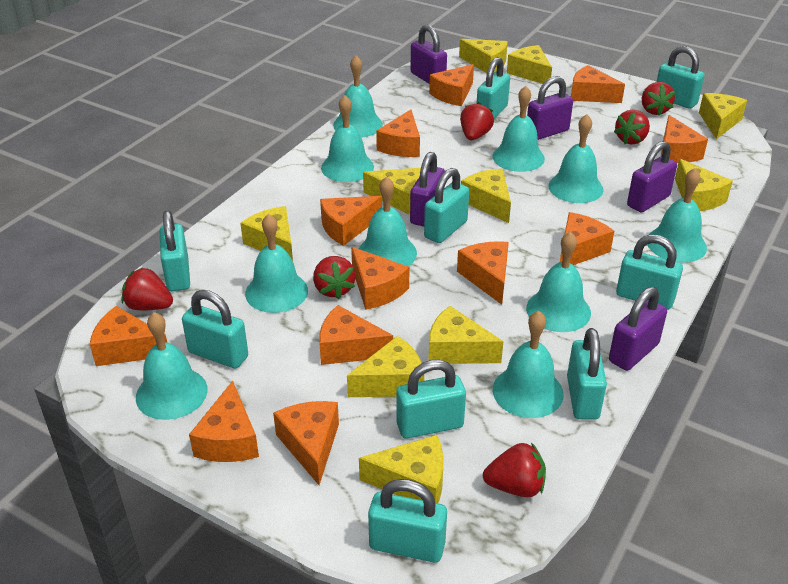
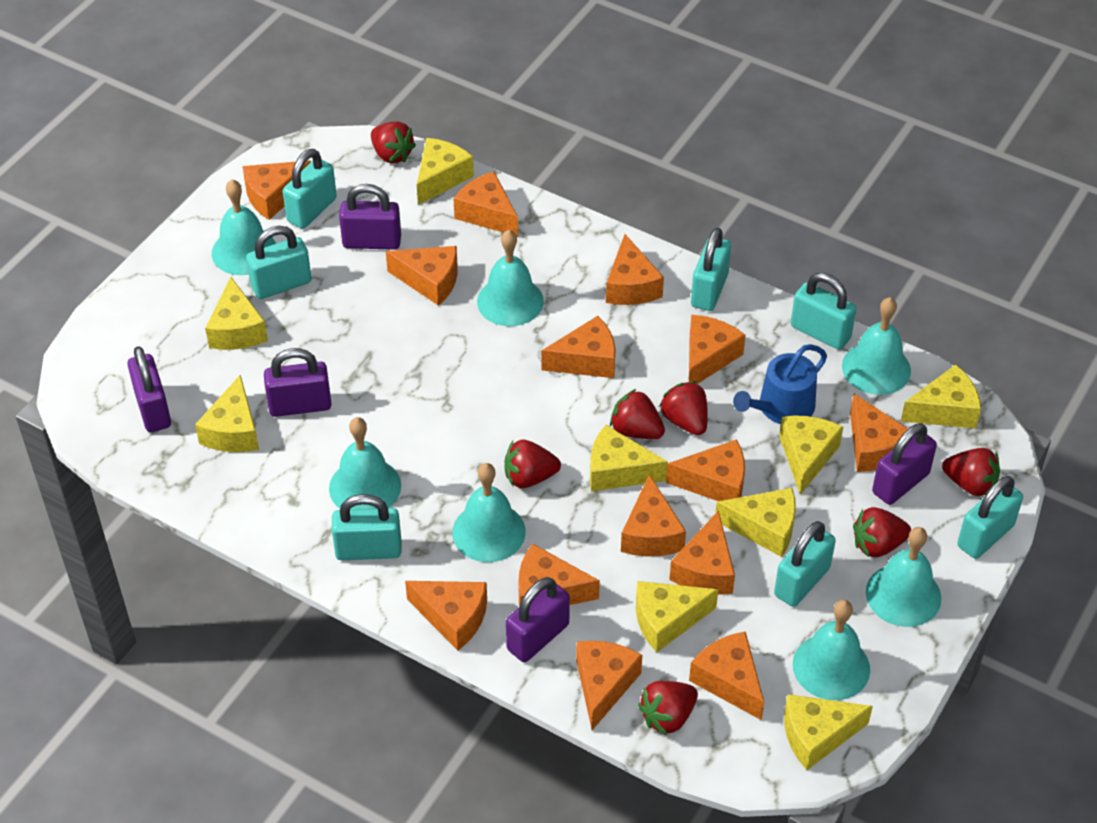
blue watering can: none = 0 -> [733,344,827,424] = 1
orange cheese: [90,306,167,366] [189,381,259,462] [273,401,339,485] [319,305,393,365] [320,196,382,246] [351,247,410,310] [376,110,420,157] [429,64,474,106] [457,241,509,305] [560,212,614,265] [571,65,625,103] [661,115,708,163] = 12 -> [242,160,311,220] [386,246,458,306] [405,581,487,651] [454,171,518,237] [518,543,600,606] [541,316,615,378] [576,641,642,730] [606,234,664,305] [621,475,686,557] [666,439,745,501] [669,511,735,595] [689,315,745,384] [689,631,764,720] [850,394,908,472] = 14
red strawberry: [122,267,173,310] [313,256,356,299] [460,102,494,140] [483,442,546,497] [614,110,650,145] [642,82,675,116] = 6 -> [371,122,416,163] [504,440,561,488] [610,389,665,439] [638,681,698,735] [659,381,708,435] [853,507,911,558] [942,448,1000,496] = 7
turquoise bell: [136,312,208,420] [245,214,308,313] [321,95,374,182] [333,55,383,138] [358,176,417,266] [493,86,545,172] [493,311,564,418] [526,231,591,332] [548,114,603,203] [647,168,707,263] = 10 -> [212,179,276,275] [329,417,401,510] [452,463,526,562] [477,230,544,326] [793,600,870,700] [842,297,911,395] [866,527,941,627] = 7
turquoise padlock: [160,211,190,291] [182,290,248,369] [368,479,447,563] [396,360,466,438] [424,168,469,243] [477,57,510,119] [567,328,607,420] [616,235,683,310] [657,46,705,109] = 9 -> [246,226,312,299] [283,149,337,229] [332,494,401,560] [691,228,731,311] [774,521,836,607] [791,273,856,350] [957,476,1023,559] = 7
yellow cheese: [240,206,293,261] [347,336,424,397] [359,435,443,503] [363,168,421,214] [428,306,503,364] [459,39,508,73] [461,169,511,223] [507,45,552,84] [675,159,733,211] [699,93,747,139] = 10 -> [195,375,259,452] [205,277,268,350] [417,138,474,205] [590,425,668,491] [636,581,718,652] [715,488,796,557] [779,415,843,495] [784,694,873,770] [901,364,981,428] = 9

